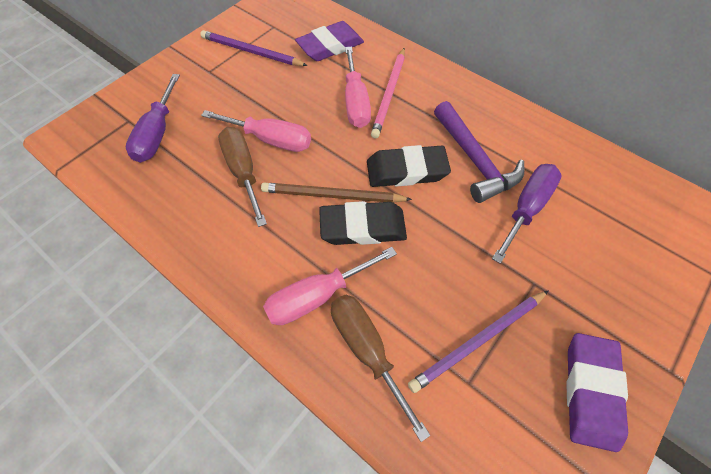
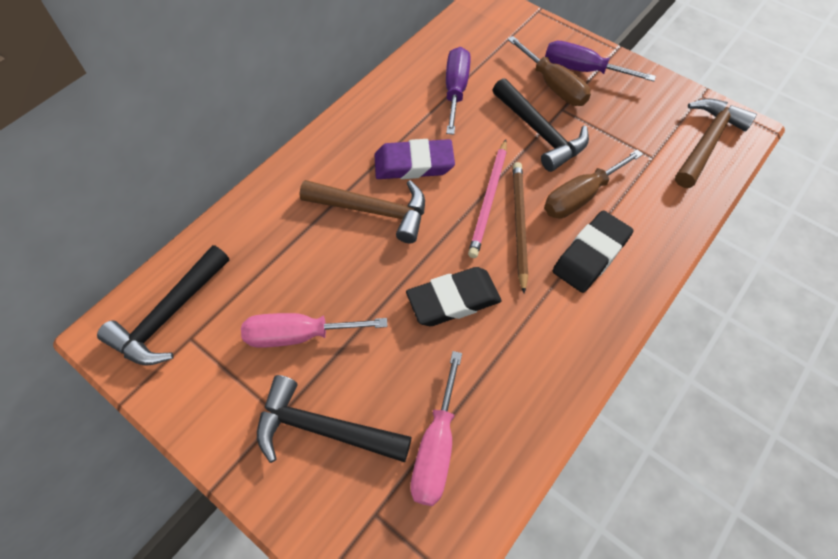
black hammer: none = 0 -> [97,245,229,366] [257,375,412,463] [493,78,589,172] = 3
brown hammer: none = 0 -> [299,180,425,243] [675,98,757,188] = 2
pink screwdriver: [201,110,311,152] [263,247,397,325] [345,47,371,128] = 3 -> [241,313,388,348] [410,351,462,506] = 2
purple eraser: [295,21,364,61] [566,333,628,452] = 2 -> [374,139,455,179] = 1
purple hammer: [434,101,524,203] = 1 -> none = 0
purple pencil: [200,30,308,66] [408,290,549,393] = 2 -> none = 0

